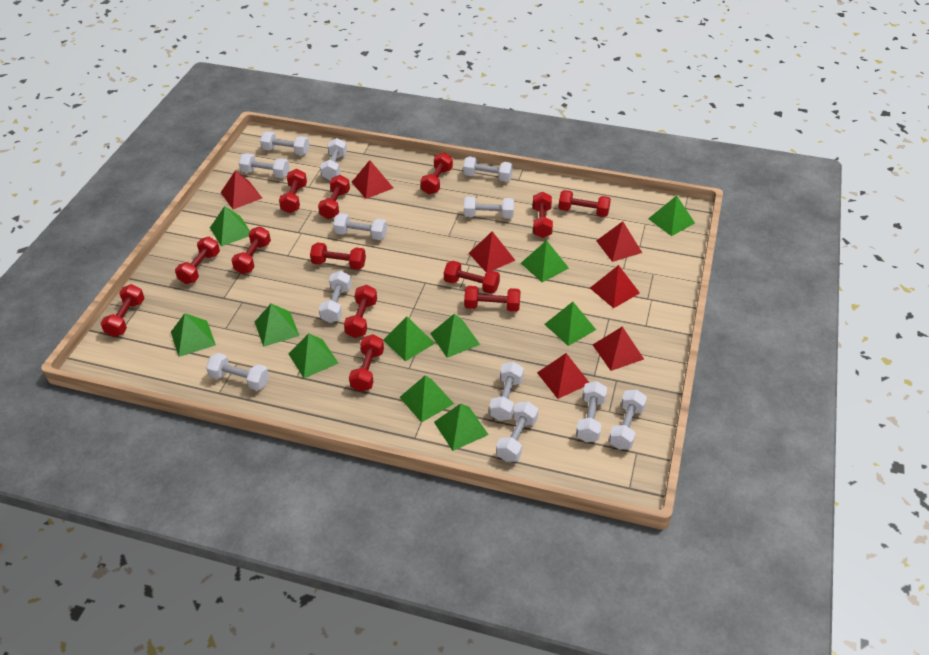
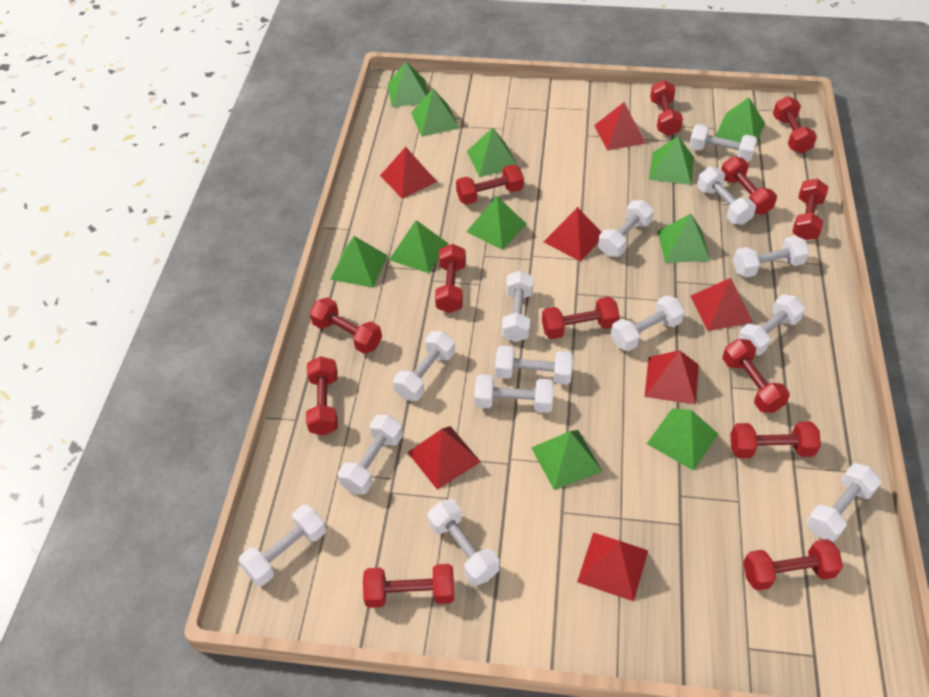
white dumbbell: [206,353,269,391] [239,153,289,178] [260,132,309,155] [319,271,352,323] [320,138,347,180] [333,213,387,240] [463,156,513,182] [464,197,514,218] [489,362,524,421] [496,401,538,462] [576,381,607,442] [609,390,647,449] = 12 -> [238,505,326,586] [338,415,403,495] [393,331,455,401] [428,499,499,586] [474,374,554,413] [495,345,573,385] [502,270,534,342] [598,200,654,257] [611,295,685,351] [689,124,757,162] [697,167,756,225] [733,236,809,278] [738,294,805,355] [807,463,881,542] = 14

